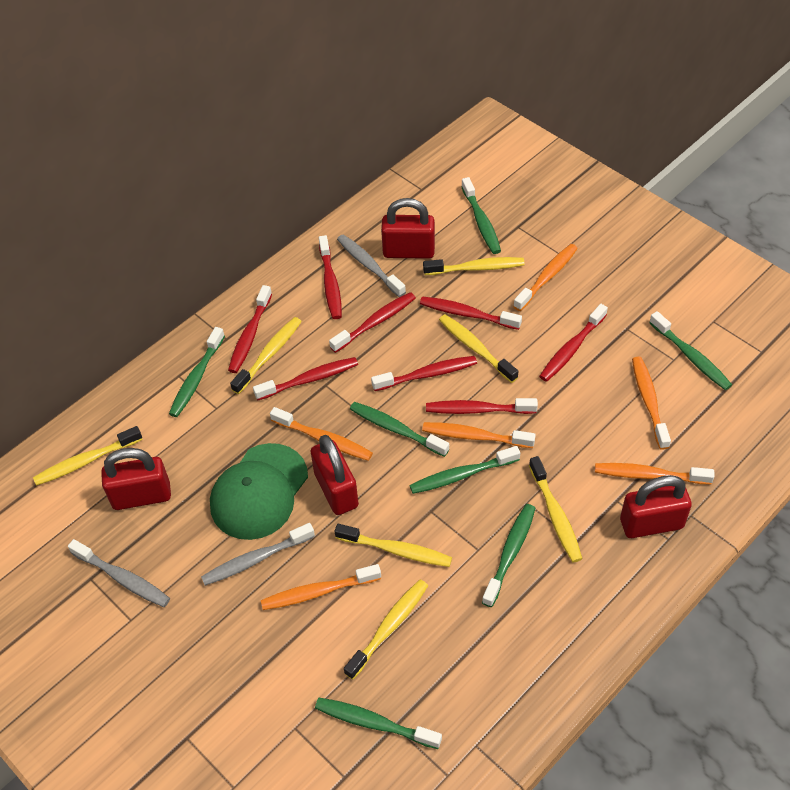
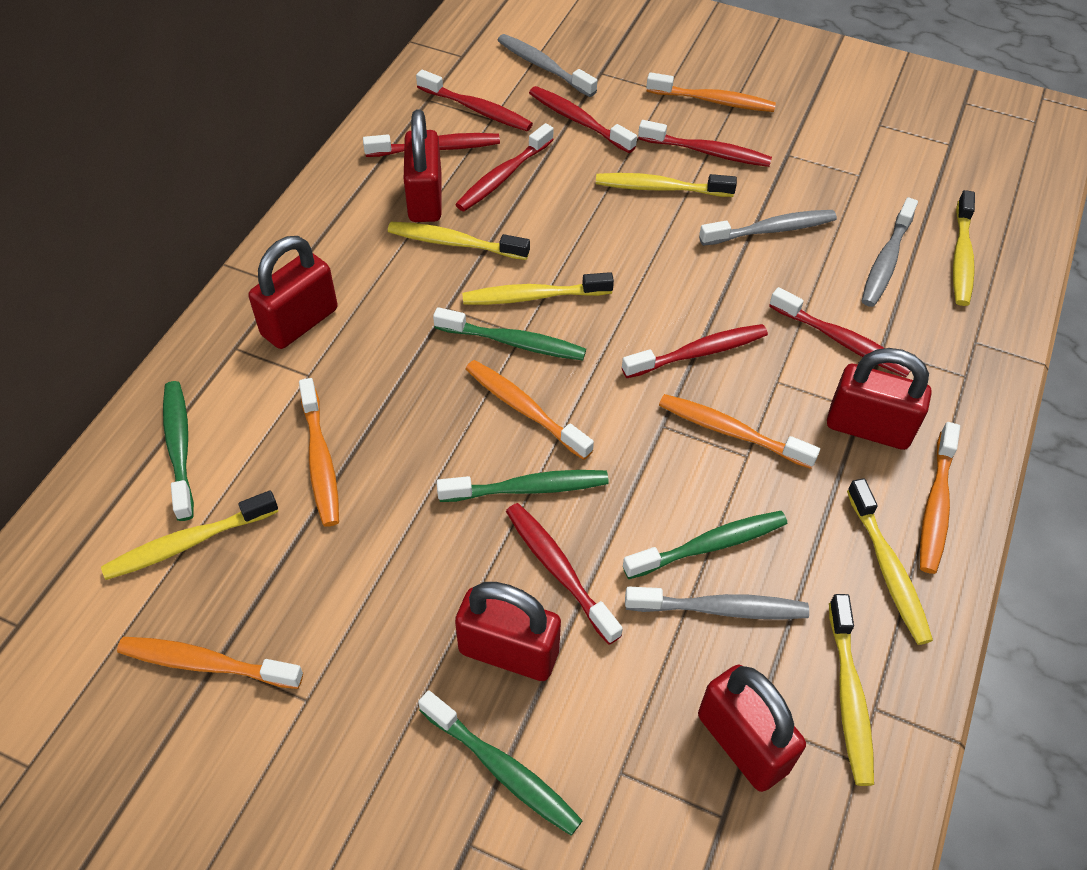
green cap: [210,443,308,540] = 1 -> none = 0
green toothbrush: [169,327,225,417] [315,698,442,749] [350,402,449,457] [410,446,520,494] [461,177,501,254] [482,504,536,607] [649,311,732,390] = 7 -> [163,381,194,521] [418,690,583,835] [433,307,586,360] [436,470,609,502] [623,511,787,579] = 5
grey toothbrush: [68,539,170,607] [201,523,315,586] [337,234,406,297] = 3 -> [497,34,597,97] [625,587,809,620] [699,210,837,246] [862,197,918,307] = 4
red padlock: [101,448,171,510] [311,435,359,515] [381,198,435,259] [620,475,692,538] = 4 -> [249,236,338,349] [404,109,442,222] [455,582,561,681] [698,665,806,792] [827,348,931,450] = 5

